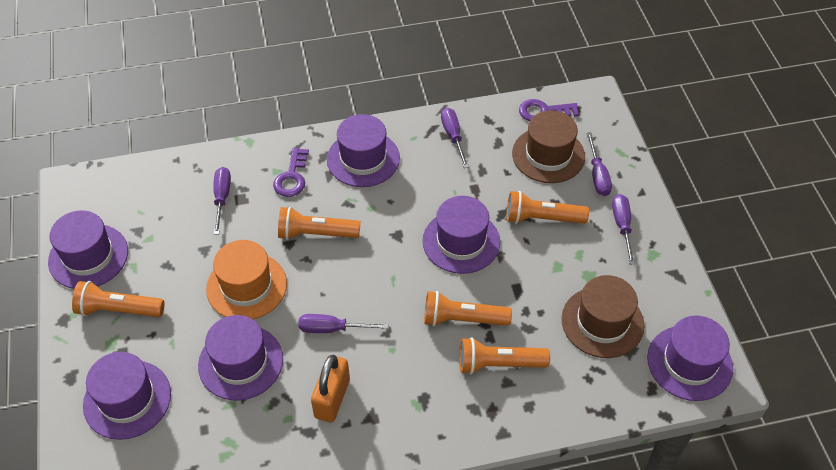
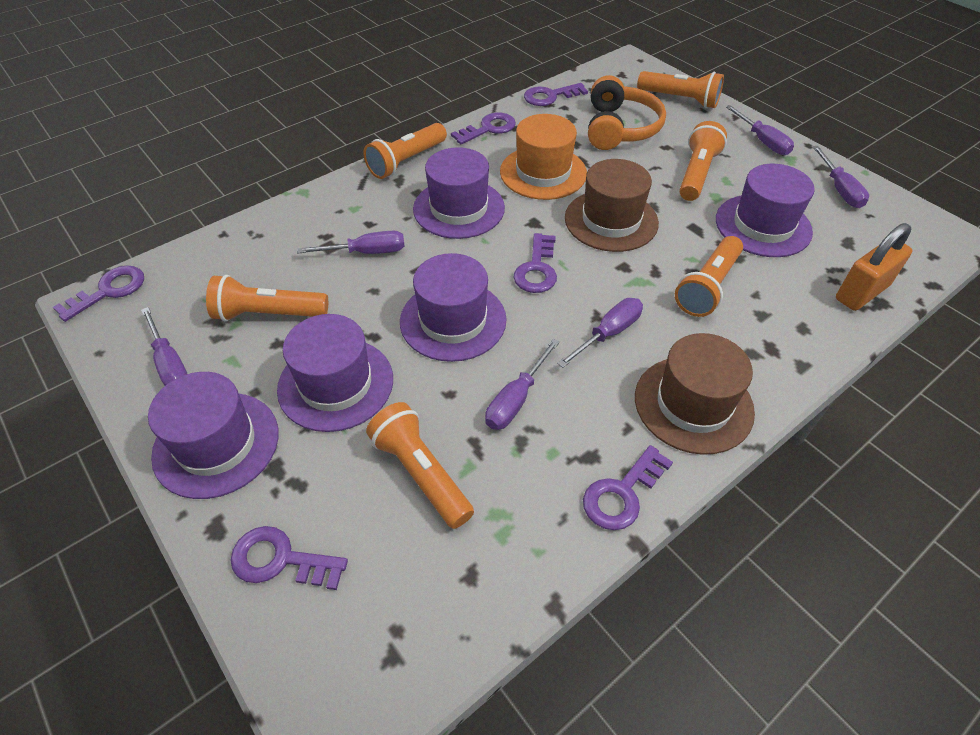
orange flashlight: [72,281,164,317] [278,207,361,240] [424,291,512,327] [459,337,550,375] [507,191,589,224] = 5 -> [206,275,328,321] [363,123,447,179] [366,402,474,529] [637,71,724,108] [675,236,743,317] [679,121,727,201] = 6
orange headphones: none = 0 -> [588,75,666,150] = 1
purple hat: [48,210,128,289] [83,352,171,440] [198,315,283,401] [327,114,400,187] [422,196,500,274] [647,315,733,401] = 6 -> [148,372,279,499] [277,314,393,432] [400,253,507,362] [413,147,505,239] [716,164,815,257] = 5
purple key: [273,147,309,197] [519,99,579,121] = 2 -> [53,266,144,322] [231,526,348,590] [451,112,516,144] [514,233,557,293] [524,83,588,106] [583,445,673,530] = 6
purple screwdriver: [213,167,231,235] [298,314,388,333] [441,108,469,168] [586,132,612,196] [612,194,635,265] = 5 -> [141,307,187,386] [297,231,405,254] [485,339,560,430] [557,298,643,368] [726,105,794,155] [812,146,869,208] = 6

